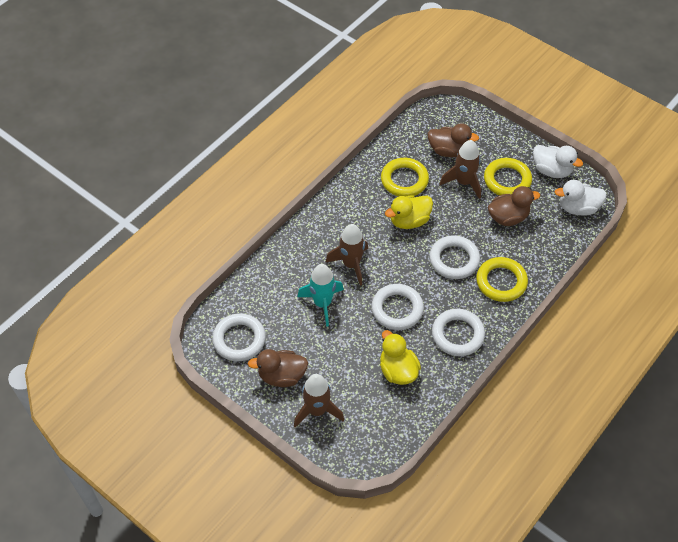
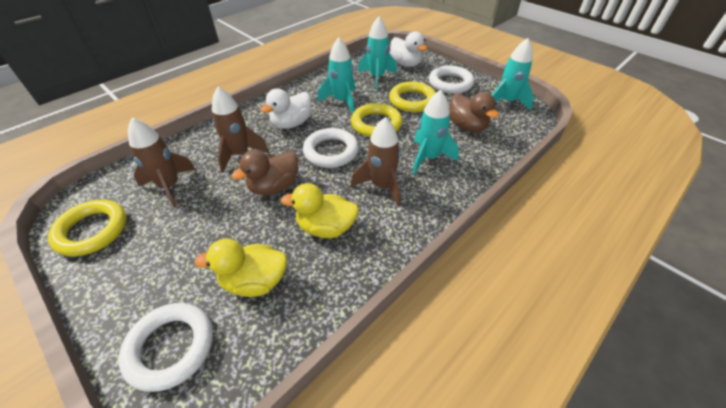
brown duck: [248,349,308,387] [428,123,479,157] [488,186,540,226] = 3 -> [231,150,298,196] [450,92,499,132] = 2
turquoise rocket: [297,264,344,327] = 1 -> [318,38,356,114] [358,17,397,90] [412,90,459,175] [492,38,534,111] = 4
white ring: [212,314,266,361] [372,284,424,330] [429,235,480,279] [432,309,485,356] = 4 -> [119,303,213,392] [303,128,359,168] [429,65,474,94] = 3

